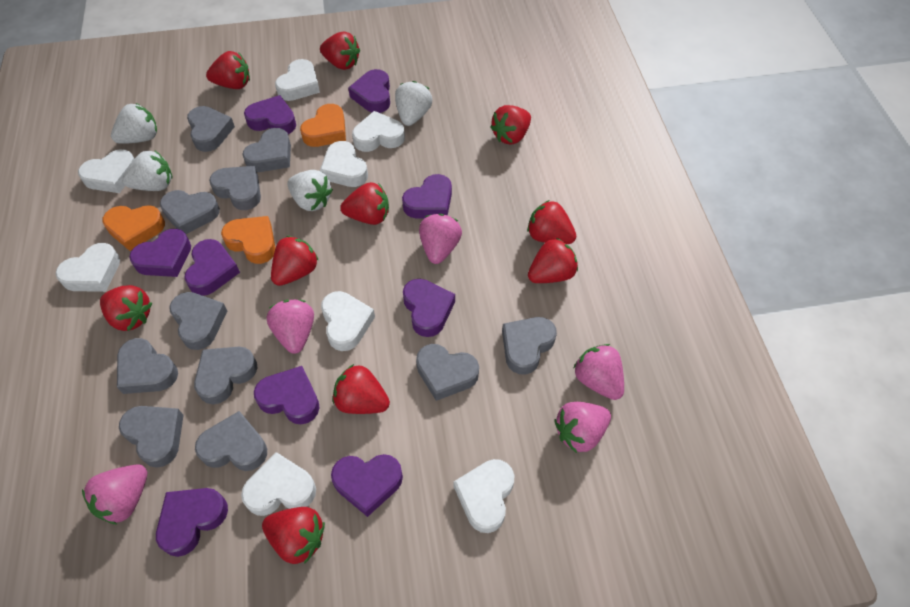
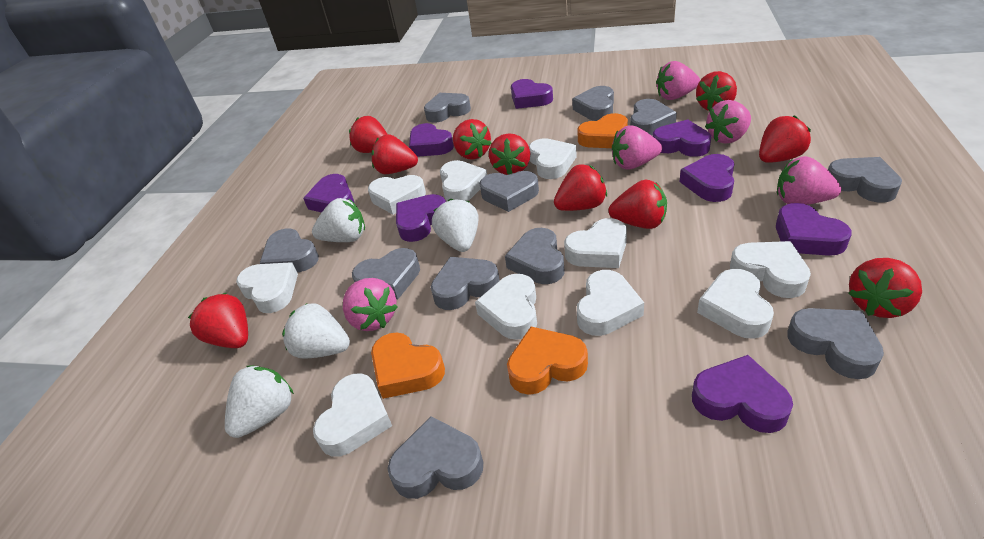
purple heart: [129,229,191,277] [156,488,228,557] [185,239,240,296] [244,95,296,134] [254,366,320,424] [331,454,403,517] [348,69,390,113] [402,174,452,218] [403,279,455,337] = 9 -> [303,174,354,213] [396,194,446,242] [409,123,454,157] [511,79,553,109] [653,119,711,157] [679,154,734,202] [692,355,793,433] [776,203,852,256] = 8
white heart: [56,243,120,292] [78,149,134,193] [241,452,316,516] [275,59,320,101] [320,141,368,187] [321,291,375,351] [352,111,405,152] [454,459,514,533] = 8 -> [236,263,298,313] [313,373,392,457] [368,175,426,215] [440,160,487,201] [475,274,537,340] [529,138,577,179] [564,218,627,268] [577,270,644,336] [697,269,774,339] [730,241,811,298] = 10

